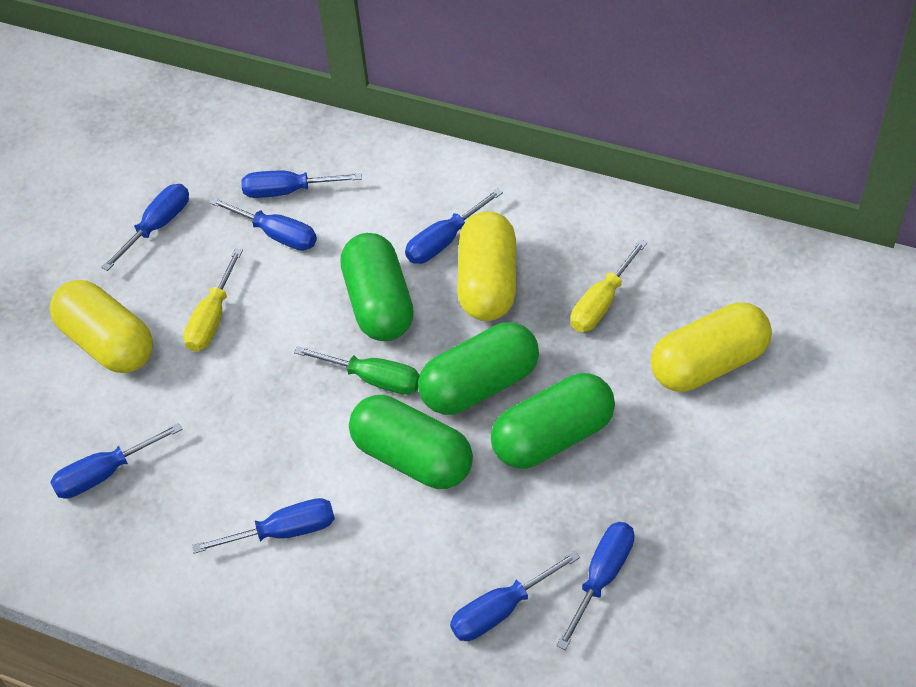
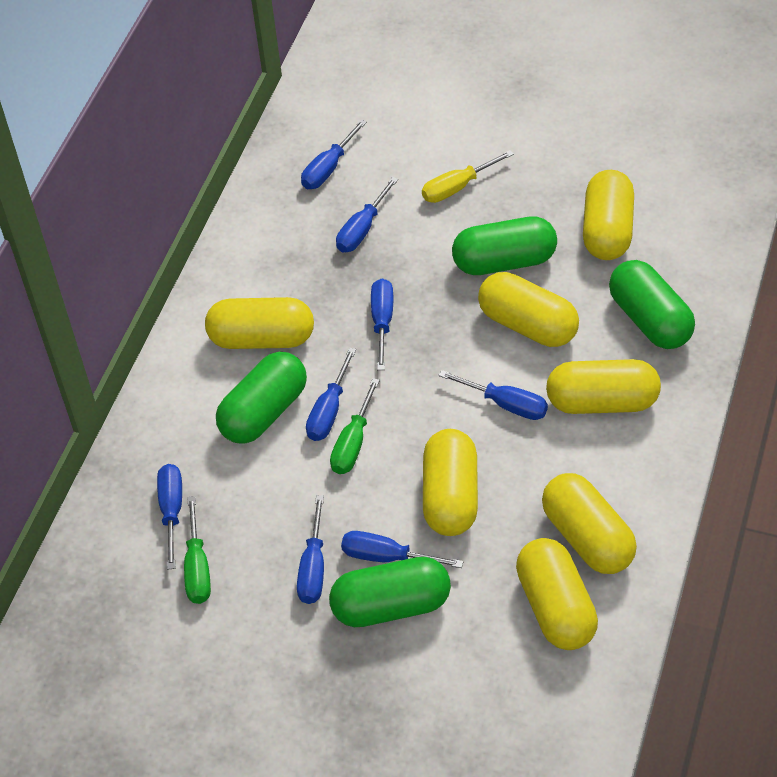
green screwdriver: [294,346,420,395] = 1 -> [184,496,211,604] [330,378,380,474] = 2
yellow capsule: [50,280,153,373] [457,211,516,321] [651,302,772,392] = 3 -> [205,297,314,349] [423,429,478,536] [478,272,579,347] [516,538,598,650] [542,473,637,574] [546,359,661,414] [583,170,634,260] = 7
yellow screwdriver: [183,248,243,352] [571,239,647,332] = 2 -> [422,150,514,203] = 1

